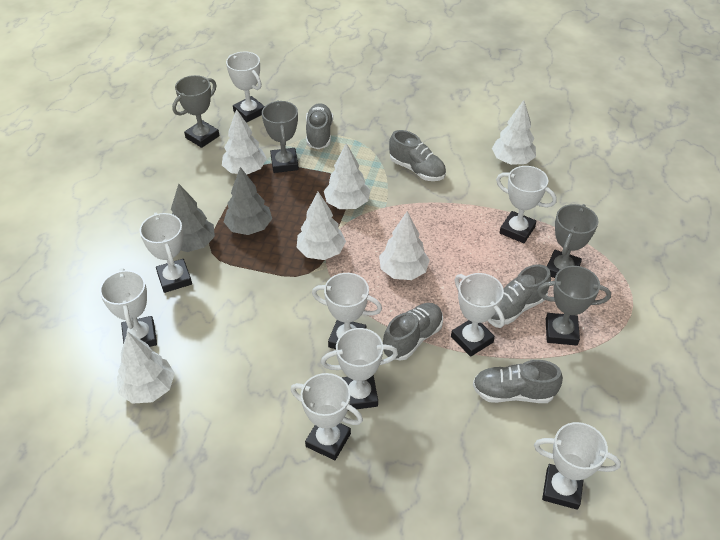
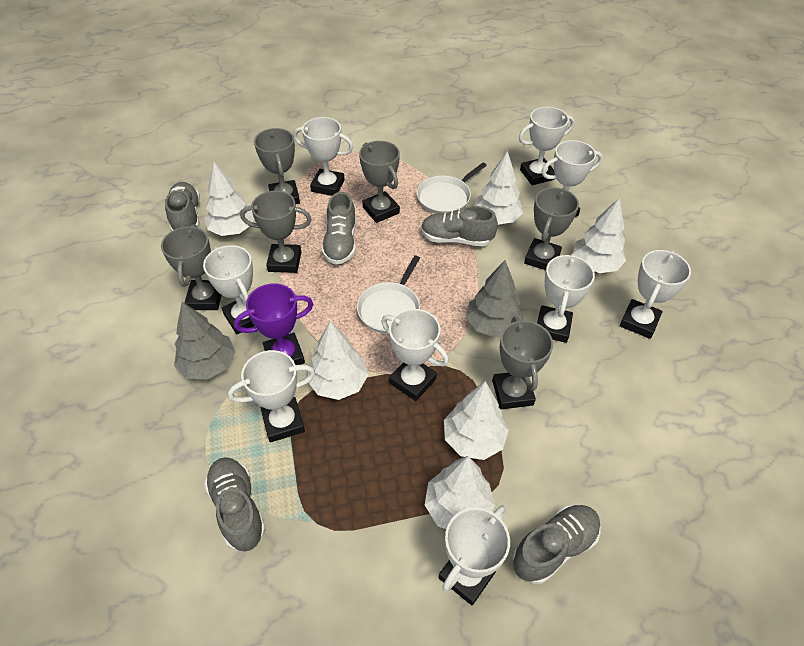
grey trophy: [172,75,219,148] [262,100,299,173] [537,266,611,346] [547,204,598,278] = 4 -> [161,224,222,310] [240,190,312,273] [254,128,300,205] [359,141,400,223] [492,317,553,409] [524,187,579,270] = 6
purple trophy: none = 0 -> [234,283,313,365] = 1
white pan: none = 0 -> [357,255,420,334] [417,162,487,214] = 2

